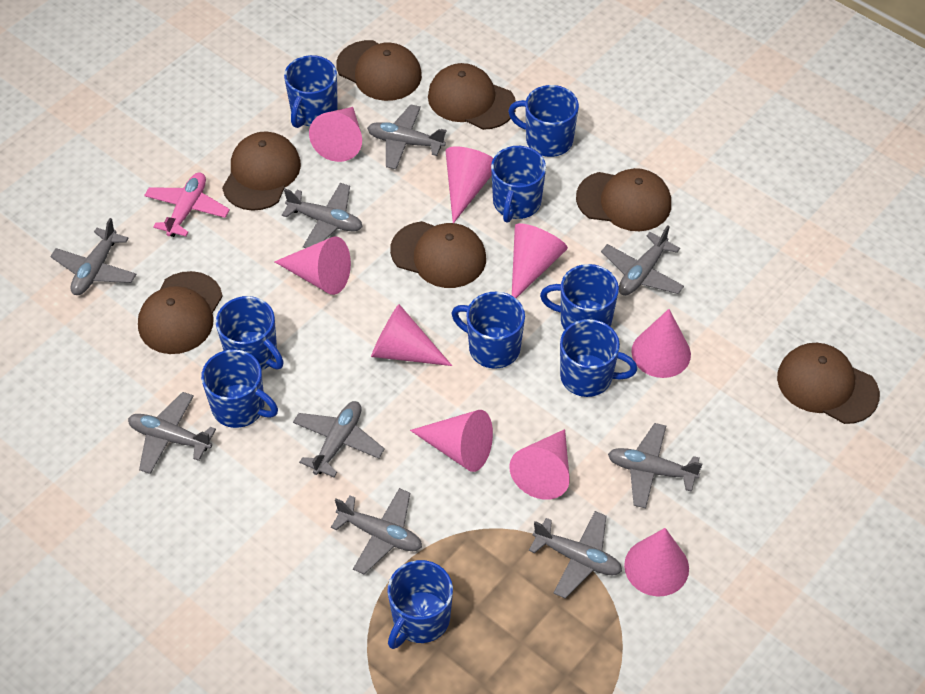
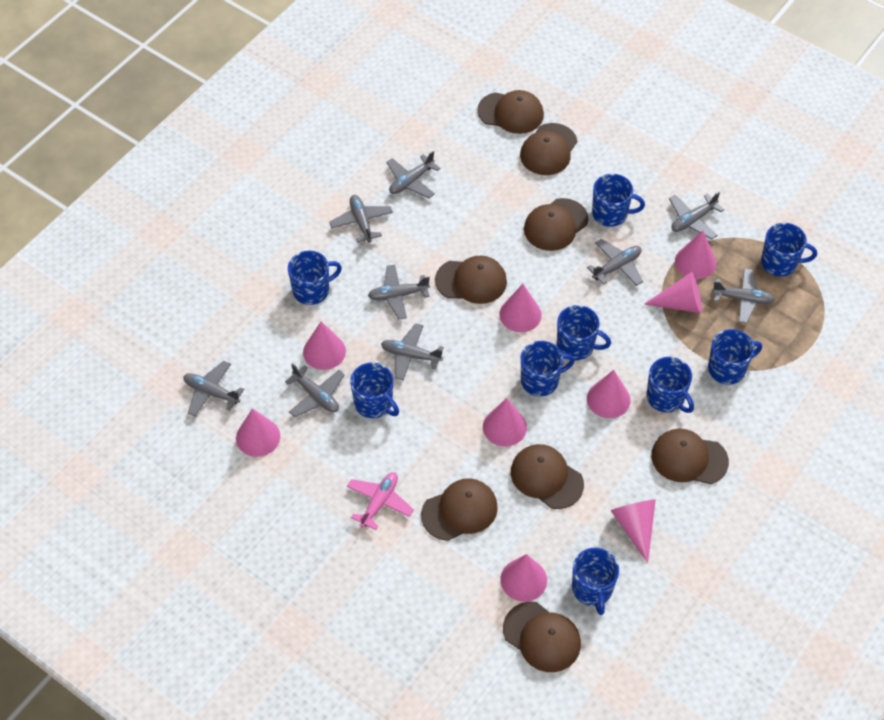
brown cap: [138,271,223,354] [222,132,301,211] [336,40,422,101] [390,221,486,288] [428,63,516,130] [576,168,671,231] [777,343,880,424] = 7 -> [421,478,498,541] [435,256,507,304] [477,90,544,134] [503,602,581,672] [511,444,584,509] [520,123,577,175] [524,198,589,251] [651,429,729,484] = 8

